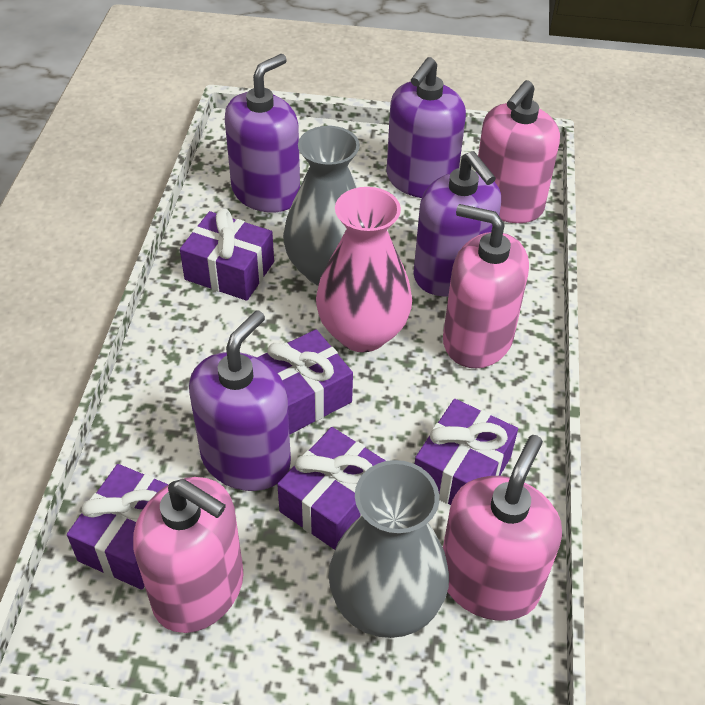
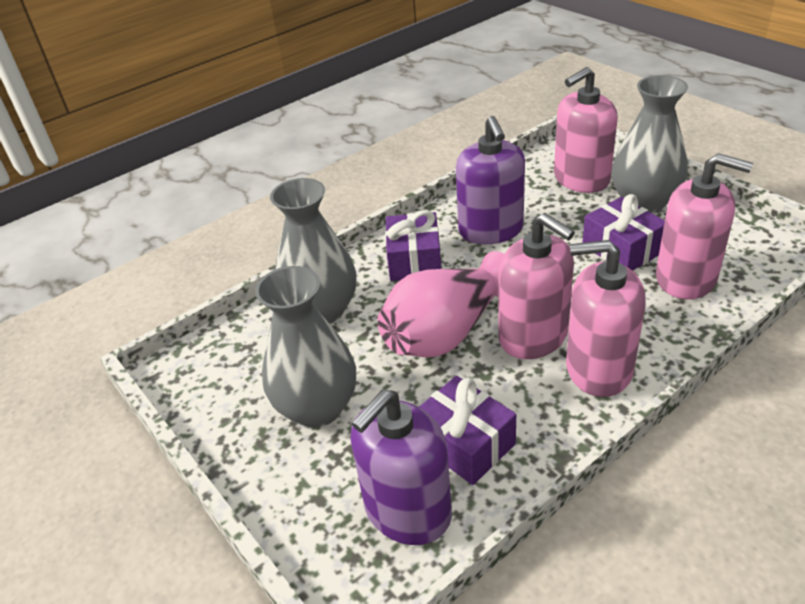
grey vase: [283,126,360,286] [329,460,449,638] = 2 -> [255,266,356,428] [270,178,357,324] [612,75,688,214] = 3
purple gift: [67,464,169,590] [180,209,274,301] [257,329,353,435] [277,427,386,550] [415,399,518,505] = 5 -> [385,210,441,281] [419,376,516,485] [582,194,665,271] = 3
purple soap dispenser: [189,310,291,491] [225,54,300,212] [386,57,466,198] [413,151,501,297] = 4 -> [351,390,452,545] [456,116,525,244] = 2

